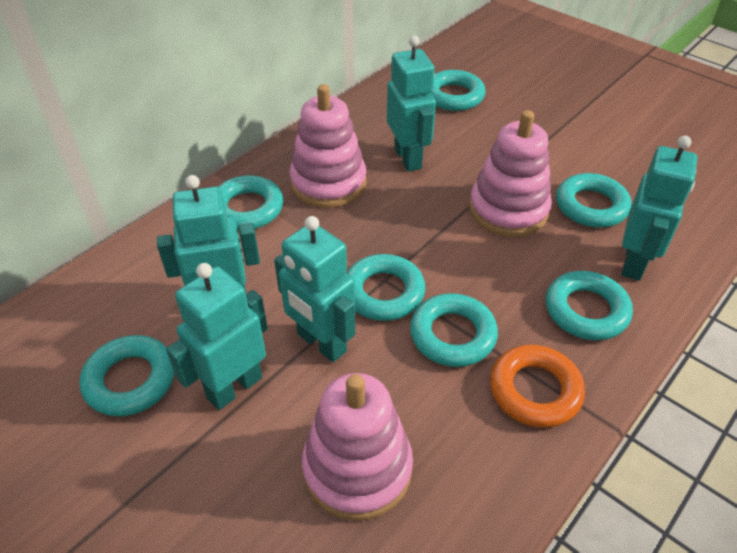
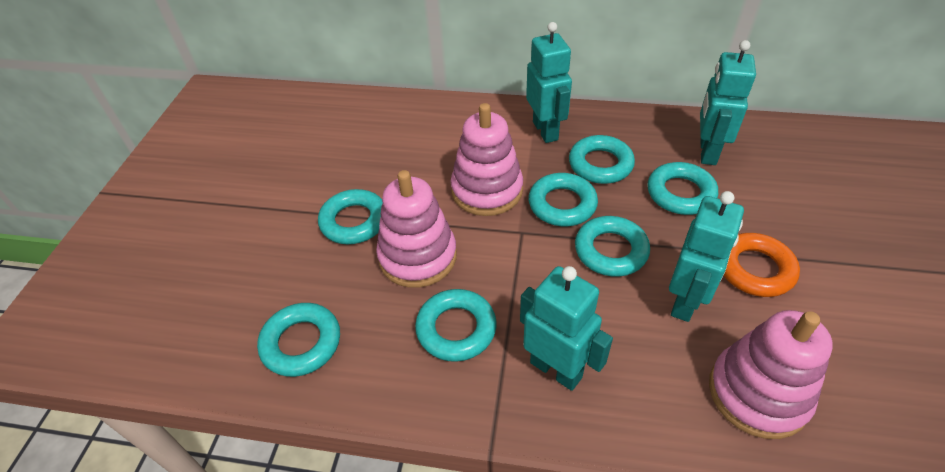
turquoise robot: [157,175,260,293] [166,263,268,410] [274,216,355,362] [387,35,436,172] [622,136,697,281] = 5 -> [520,266,613,391] [526,22,572,143] [669,191,744,322] [700,40,756,165] = 4

